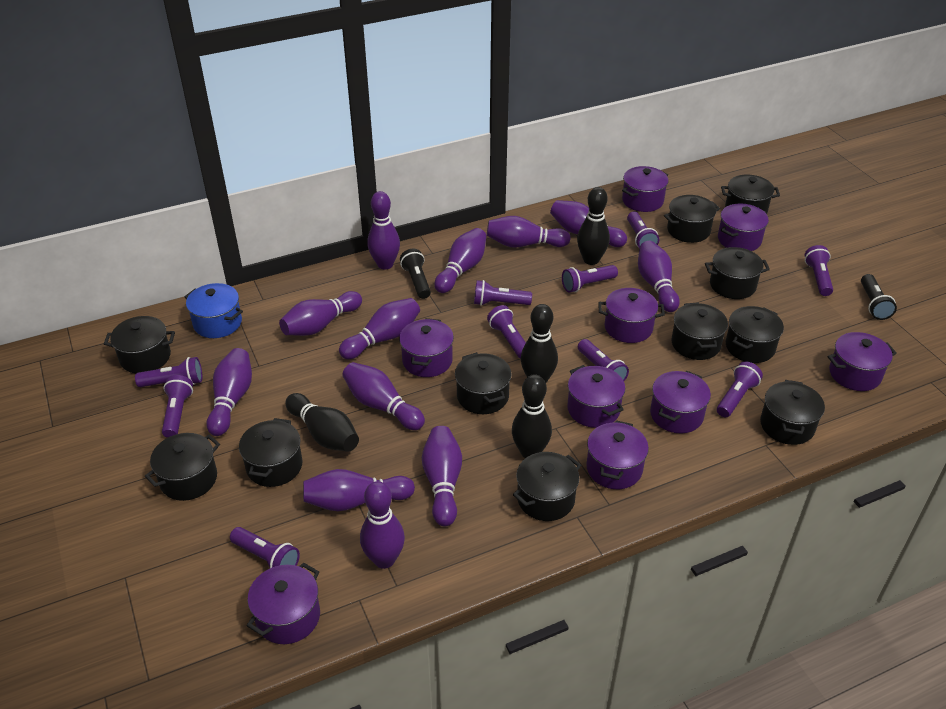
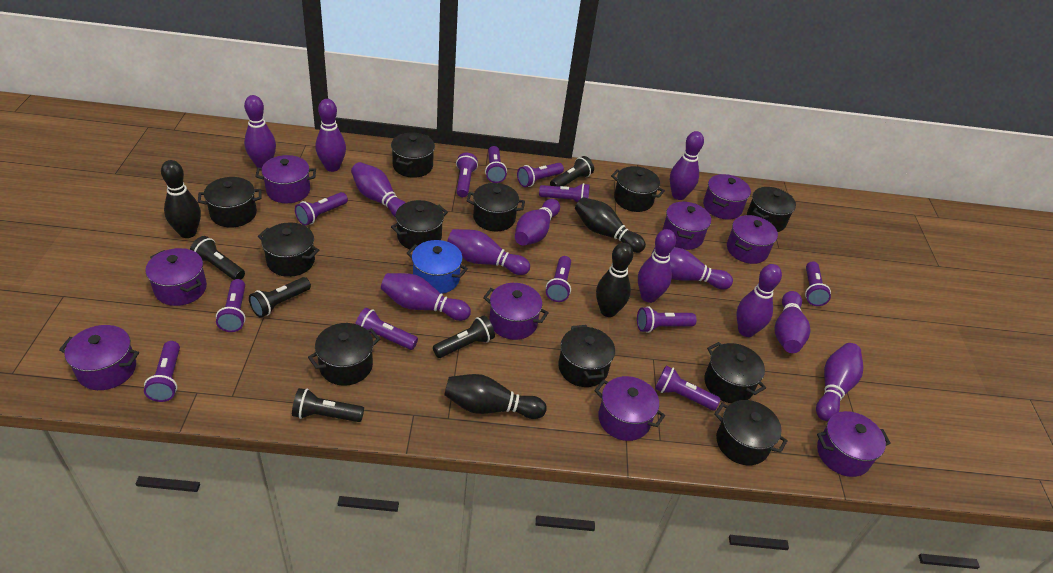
black flashlight: [400,249,431,299] [861,274,897,320] = 2 -> [190,236,245,280] [249,277,311,318] [292,388,364,422] [433,315,495,358] [550,156,594,187] = 5
purple flashlight: [135,357,202,387] [162,375,193,438] [230,527,300,568] [474,280,532,306] [487,305,526,358] [562,265,618,293] [578,339,629,381] [627,212,659,248] [717,362,763,417] [805,245,833,296] = 10 -> [144,341,180,402] [216,279,246,332] [295,192,348,226] [355,308,418,350] [456,153,478,197] [485,146,507,183] [517,163,564,187] [539,183,589,202] [546,256,571,302] [637,306,697,333] [655,365,721,411] [805,261,831,306] = 12

